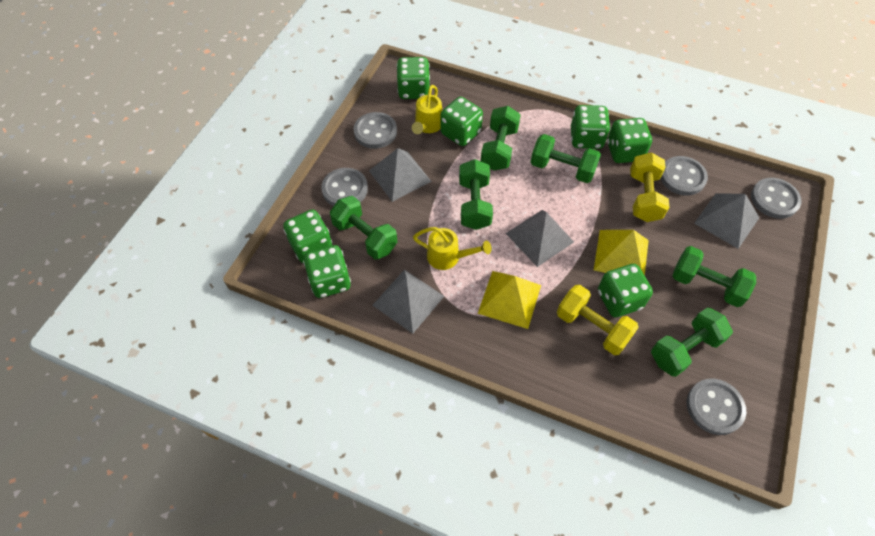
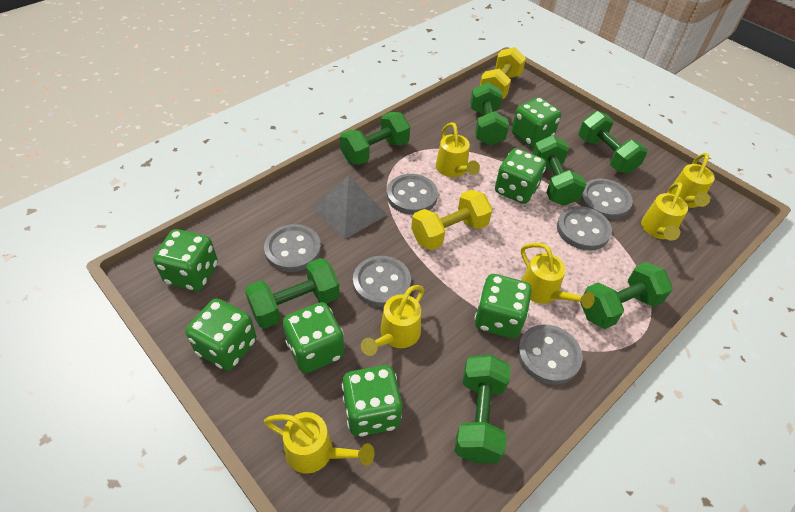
green dumbbell: [330,196,397,259] [459,159,493,230] [481,106,521,170] [531,134,601,183] [651,308,733,377] [673,246,756,307] = 6 -> [245,258,340,329] [340,112,410,165] [455,354,511,463] [470,82,509,146] [533,135,586,206] [578,111,647,174] [580,262,673,329] = 7
grey button: [321,168,368,206] [353,112,397,149] [660,156,708,196] [687,379,746,435] [751,178,802,219] = 5 -> [264,224,321,272] [353,256,411,307] [387,174,438,215] [517,324,583,385] [557,206,612,251] [580,179,633,219] = 6
grey pyramid: [369,148,432,202] [372,270,444,334] [506,210,574,267] [694,193,760,249] = 4 -> [313,176,387,240] = 1
yellow pyramid: [478,271,541,329] [594,230,649,275] = 2 -> none = 0
yellow watering can: [412,85,442,134] [413,227,492,270] = 2 -> [264,412,374,474] [361,285,424,356] [436,122,480,177] [521,243,595,309] [641,182,688,241] [671,153,715,208] = 6

